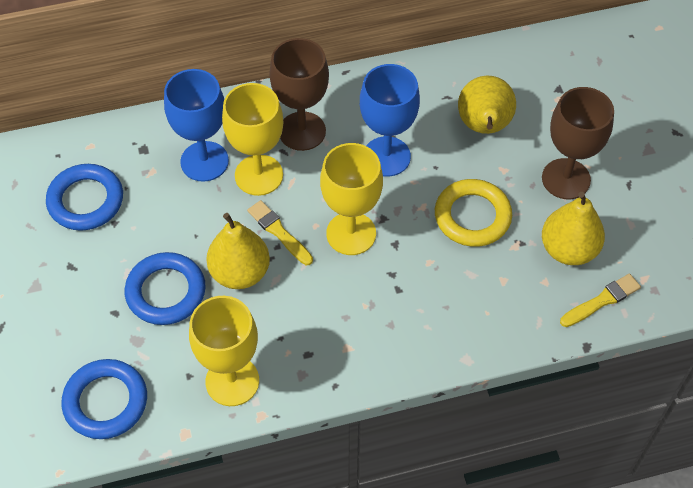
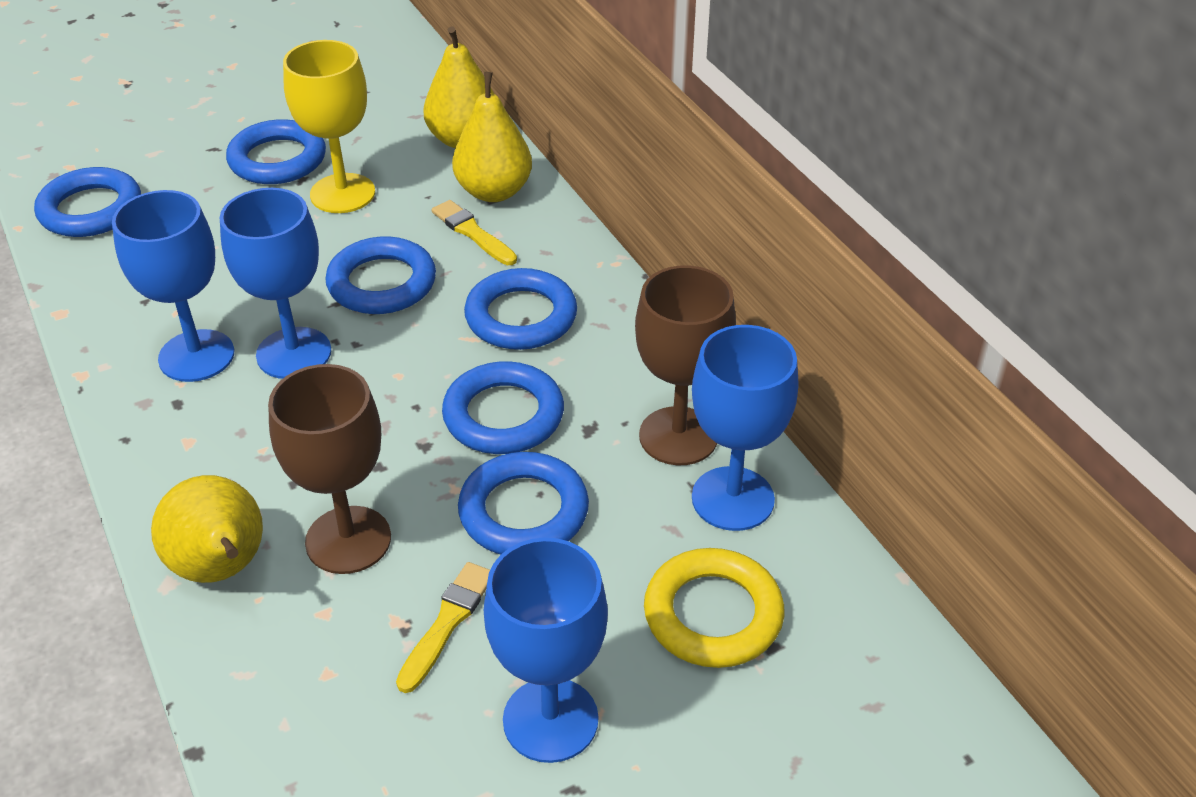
blue goblet: [164,69,229,182] [360,64,420,177] = 2 -> [112,190,234,382] [220,188,331,379] [484,538,608,763] [692,325,798,531] = 4
blue ring: [46,164,123,231] [61,359,147,439] [125,252,206,325] = 3 -> [34,167,141,237] [226,119,326,184] [325,236,436,314] [442,361,564,454] [458,452,589,554] [464,268,577,350] = 6
yellow goblet: [189,296,259,406] [222,83,283,196] [320,143,383,255] = 3 -> [283,40,375,213] = 1

